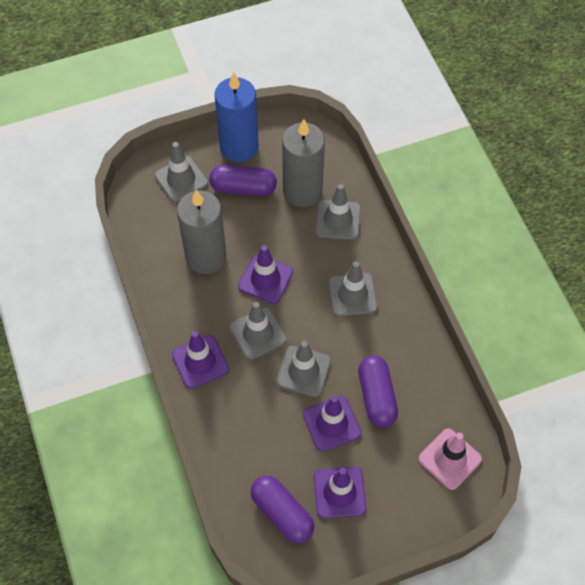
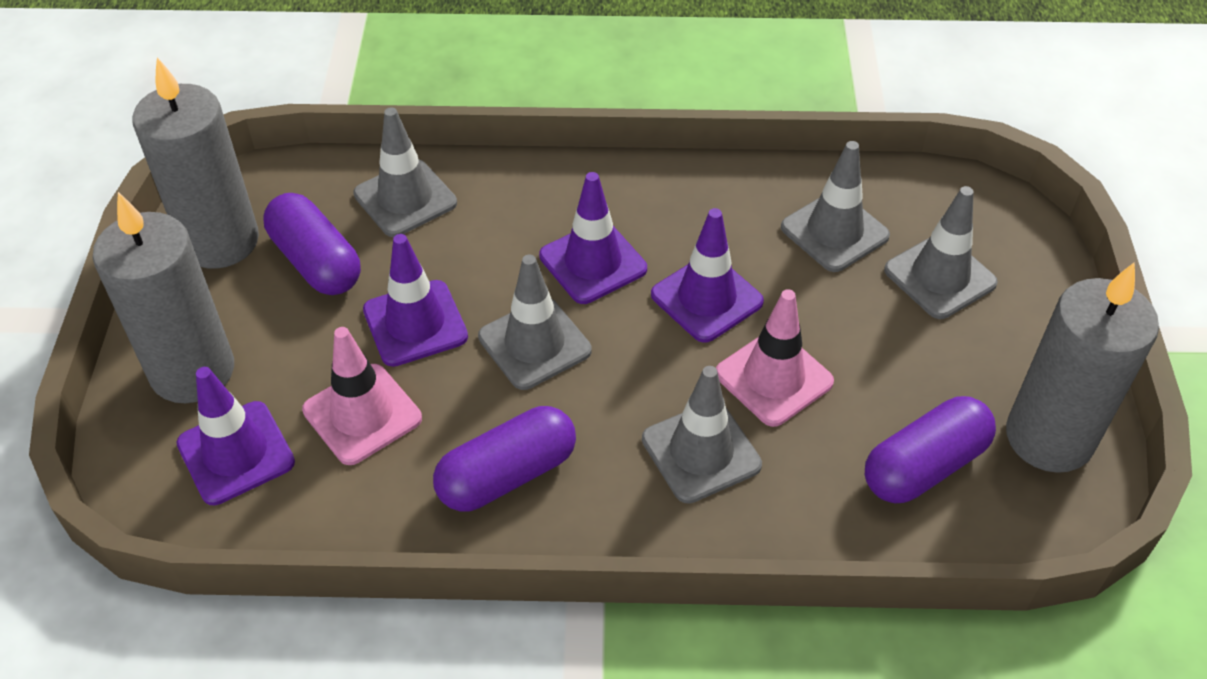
blue candle: [214,72,259,162] = 1 -> none = 0
grey candle: [177,190,226,274] [282,119,325,207] = 2 -> [93,192,234,403] [132,57,259,269] [1006,262,1159,473] = 3
pink traffic cone: [418,428,482,490] = 1 -> [302,327,422,465] [716,289,834,427] = 2

